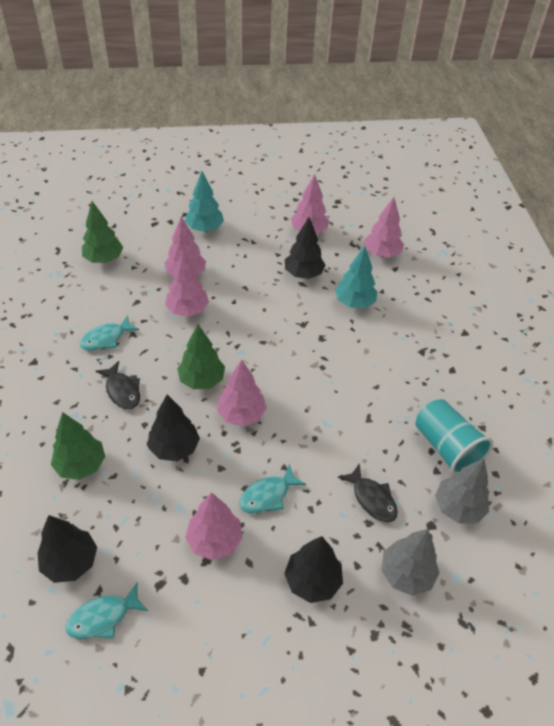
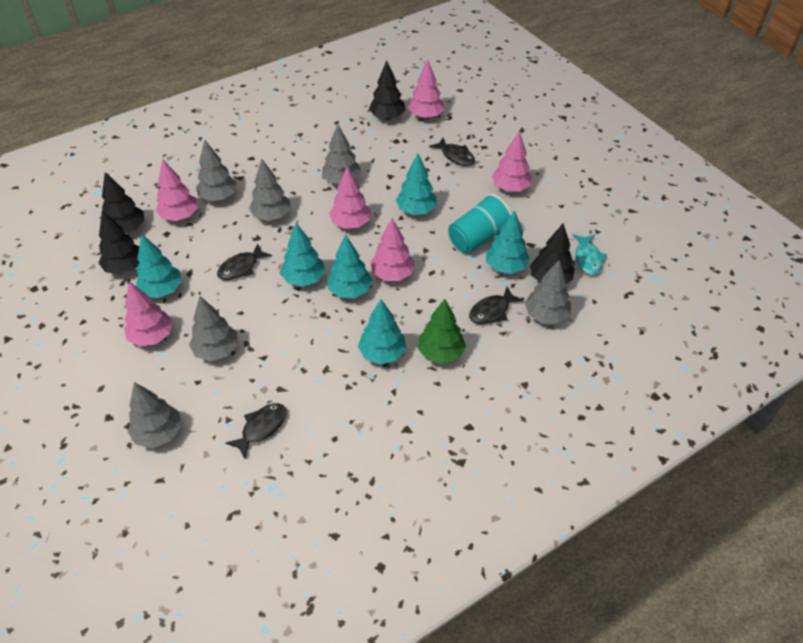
black fish: [96,361,140,409] [338,463,398,522] = 2 -> [217,243,272,280] [225,403,287,459] [429,138,475,166] [469,287,524,324] = 4
green tree: [51,412,105,480] [82,201,123,263] [177,324,225,389] = 3 -> [418,299,466,364] = 1
grey tree: [381,529,440,596] [435,458,490,524] = 2 -> [128,382,181,448] [189,296,238,361] [196,140,237,201] [249,159,291,221] [322,124,362,184] [525,260,571,324] = 6
turquoise fish: [66,583,148,639] [80,315,140,351] [239,464,306,513] = 3 -> [572,234,607,275] = 1
turquoise tree: [185,171,224,232] [335,246,377,308] = 2 -> [136,234,182,298] [280,223,325,287] [327,235,372,298] [358,300,406,365] [396,153,437,215] [486,210,530,274] = 6

